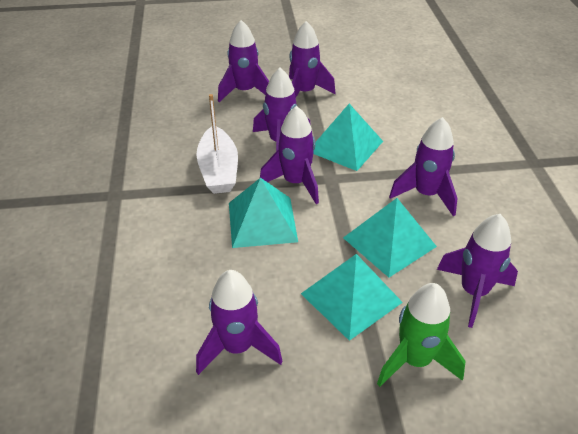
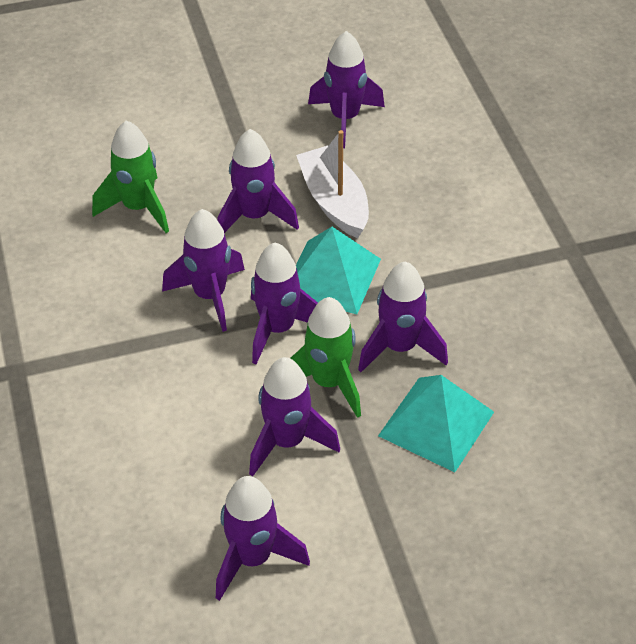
green rocket: [377,283,466,387] = 1 -> [92,120,169,233] [290,297,361,418] = 2
turquoise pyramid: [229,178,298,248] [301,254,403,341] [313,104,383,171] [343,198,437,277] = 4 -> [296,227,381,314] [378,375,494,472] = 2

